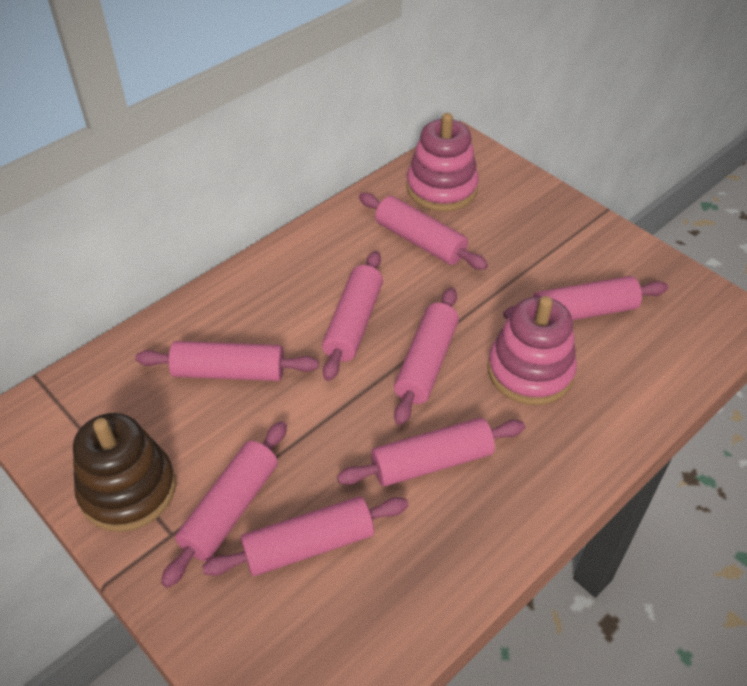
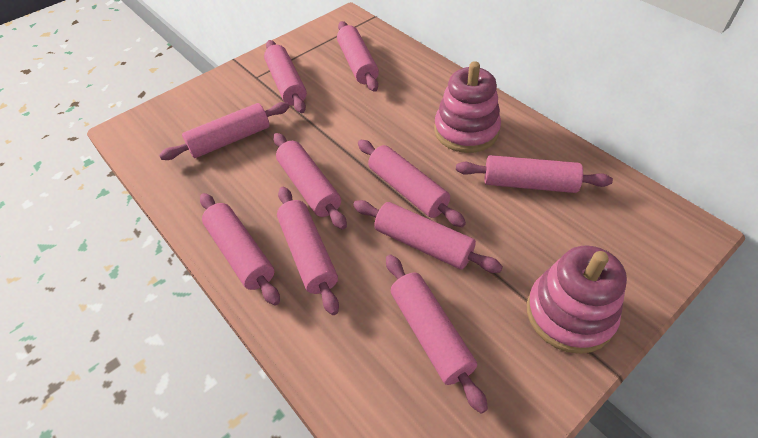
brown stacking toy: [73,413,176,532] = 1 -> none = 0
pink rolling pin: [135,341,319,381] [161,421,287,588] [202,496,408,576] [322,251,383,381] [337,418,525,486] [359,193,488,270] [394,288,459,425] [503,276,668,320] = 8 -> [159,102,289,160] [200,193,280,305] [264,40,307,113] [273,133,347,229] [277,187,339,315] [337,21,379,92] [353,200,503,273] [358,140,466,227] [386,255,488,414] [456,155,613,193] = 10

